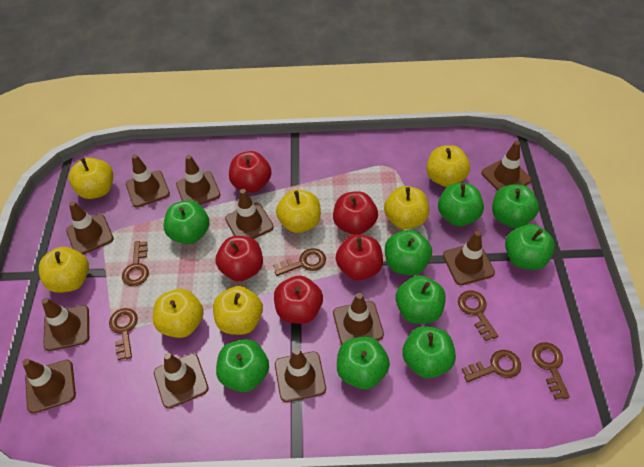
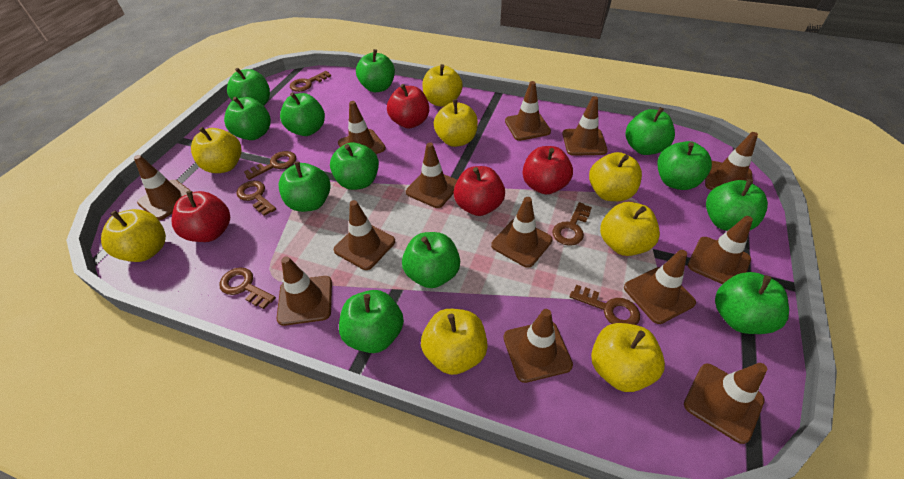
brown traffic cone: [22,359,76,413] [42,298,89,351] [66,201,114,254] [126,154,170,208] [154,353,209,409] [176,155,220,205] [225,189,274,239] [275,348,326,402] [333,293,384,345] [443,231,495,285] [482,141,532,191] = 11 -> [134,155,191,220] [276,256,332,326] [334,200,395,270] [338,101,386,154] [406,142,457,208] [491,197,552,268] [503,309,573,383] [505,81,551,141] [562,96,608,156] [624,250,696,324] [684,363,767,444] [688,216,753,284] [705,132,758,190] = 13
green apple: [164,200,210,244] [216,339,269,392] [337,336,390,389] [385,230,432,276] [396,275,446,324] [402,326,456,379] [438,183,484,226] [492,185,539,228] [505,224,555,270] = 9 -> [224,97,271,140] [227,68,270,106] [279,161,331,212] [280,92,325,136] [330,142,379,190] [339,290,404,353] [356,49,395,92] [402,232,460,288] [626,107,675,155] [657,141,712,190] [706,179,768,231] [715,272,789,334] = 12
red apple: [216,236,263,281] [229,151,272,193] [274,276,323,324] [333,191,378,235] [336,234,383,280] = 5 -> [172,191,230,242] [387,84,429,129] [454,166,505,216] [523,146,573,194] = 4
yellow apple: [39,247,89,293] [69,158,113,199] [153,289,204,338] [213,286,263,335] [276,189,321,233] [384,186,429,230] [426,146,470,187] = 7 -> [101,209,166,262] [191,127,242,173] [421,309,488,375] [422,64,463,107] [434,99,478,147] [589,152,642,201] [591,323,665,392] [600,202,660,256] = 8

